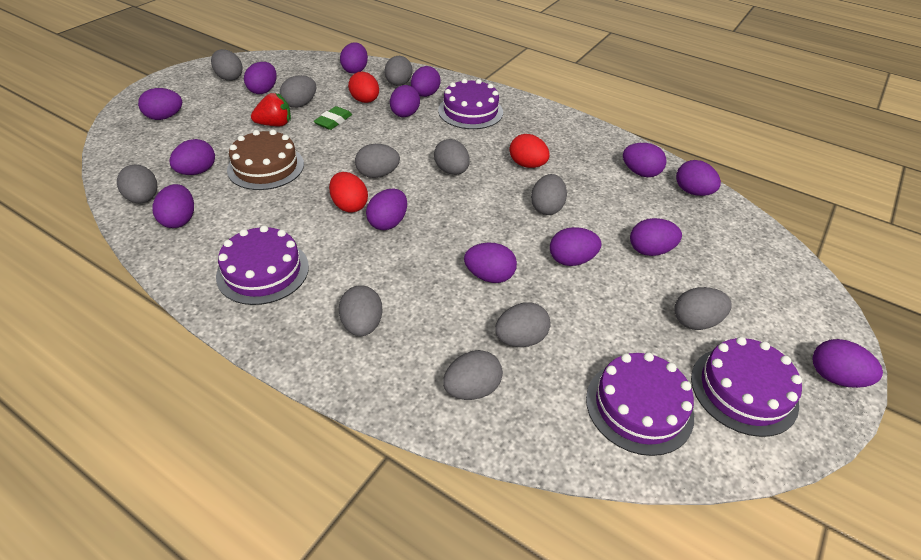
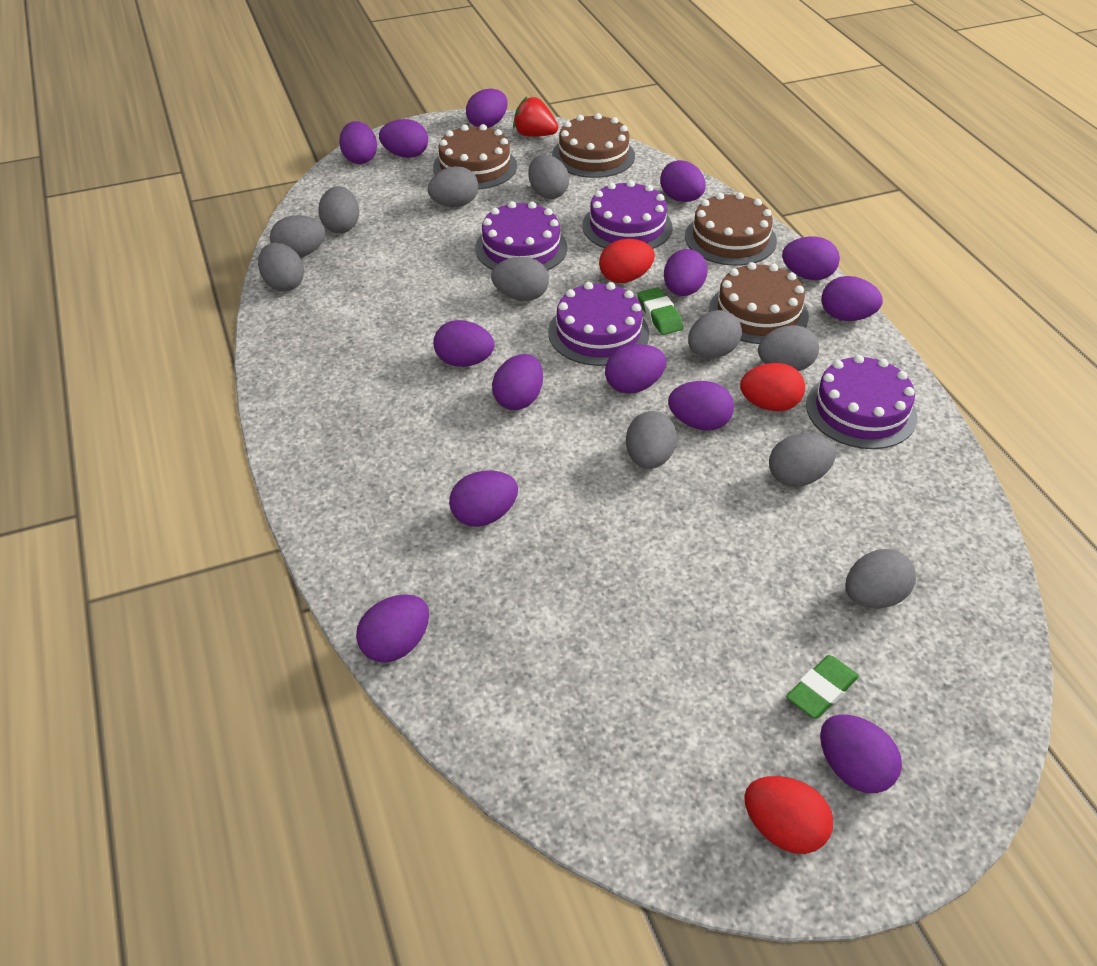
brown cake: [227,129,304,190] = 1 -> [433,124,517,189] [552,113,635,178] [685,192,777,266] [709,262,809,344] = 4
green eraser: [314,106,352,130] = 1 -> [637,287,683,335] [786,655,859,719] = 2

